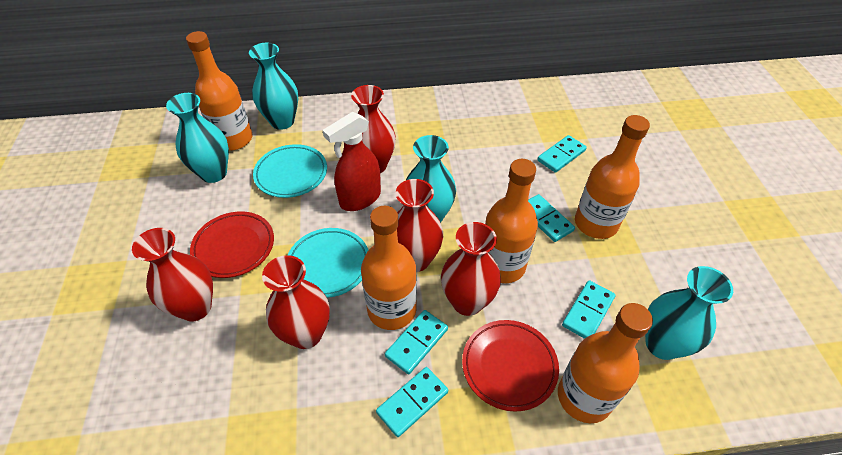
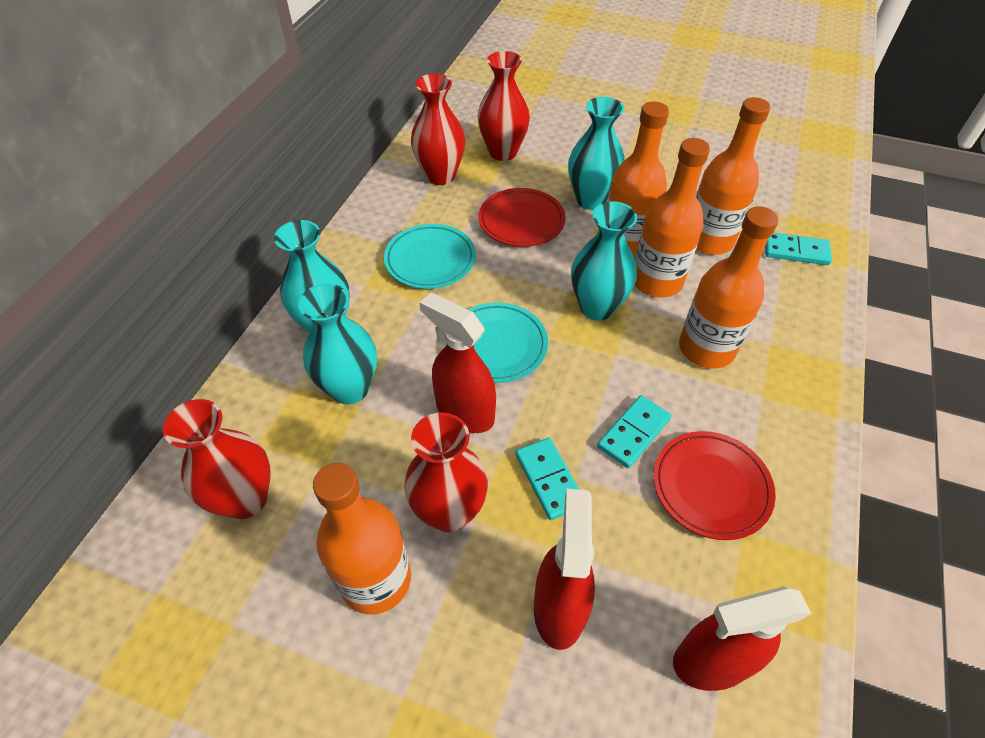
red spray bottle: [322,112,381,211] = 1 -> [419,293,496,433] [534,489,595,650] [673,586,812,691] = 3
red vase: [132,228,213,322] [262,255,330,349] [351,85,396,173] [396,179,443,272] [441,222,501,316] = 5 -> [163,399,271,519] [404,413,488,532] [411,74,465,185] [478,51,530,161] = 4
turquoise domino: [376,367,448,437] [385,310,448,374] [528,194,575,242] [537,135,587,173] [562,280,616,339] = 5 -> [516,438,580,520] [597,395,671,468] [765,233,832,265] = 3

